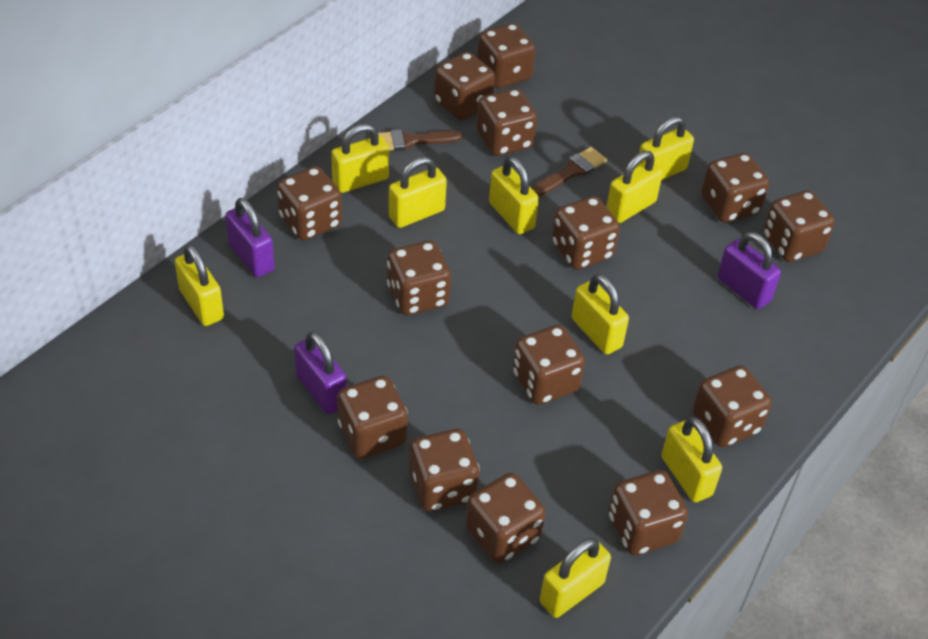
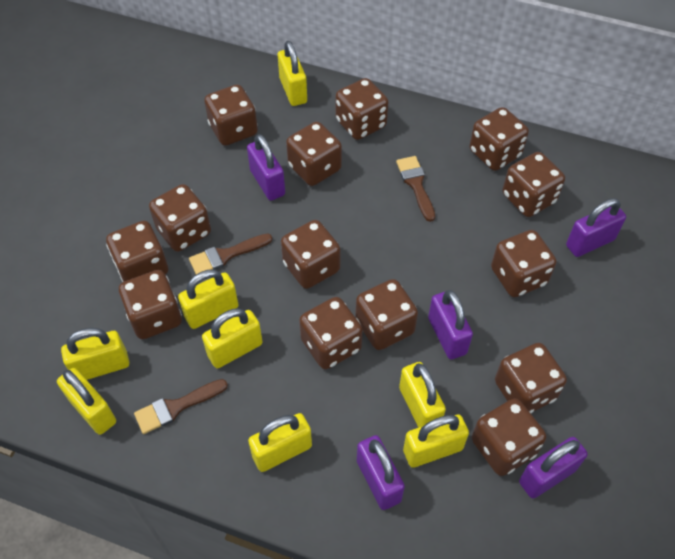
brown brush: [378,130,463,151] [532,147,607,196] = 2 -> [134,379,228,434] [189,233,272,275] [396,156,435,222] = 3
purple padlock: [225,198,275,277] [294,331,347,414] [717,232,781,309] = 3 -> [247,134,285,201] [357,435,405,510] [428,290,473,359] [519,437,588,498] [566,198,626,257] = 5
yellow padlock: [175,244,224,326] [331,124,389,193] [389,157,447,228] [489,156,539,234] [540,538,611,618] [572,274,629,354] [606,151,663,223] [636,116,694,180] [661,417,722,502] = 9 -> [57,368,116,435] [61,328,129,380] [178,269,239,329] [202,308,263,368] [248,413,312,472] [278,41,307,106] [399,362,446,428] [403,414,469,468] = 8

